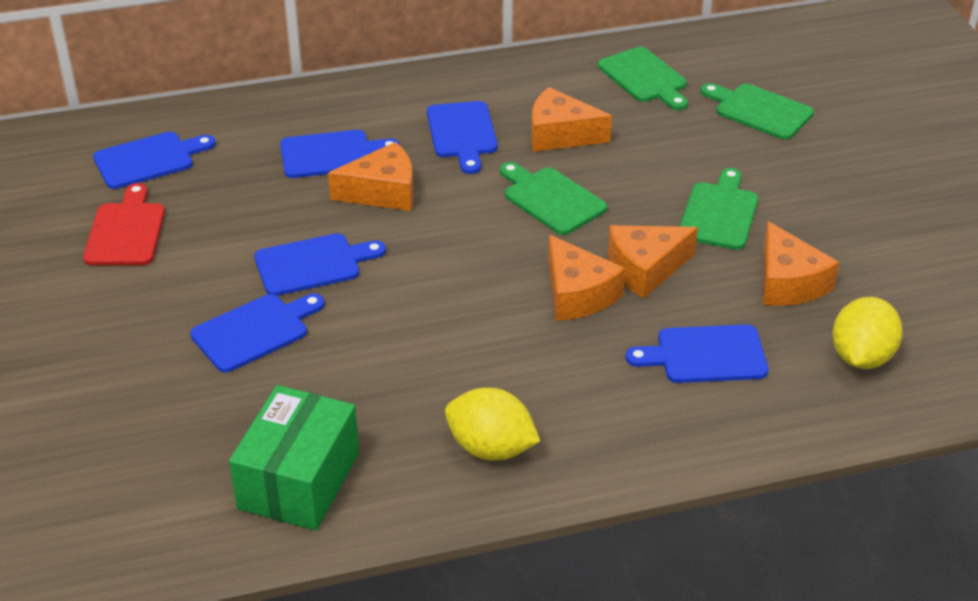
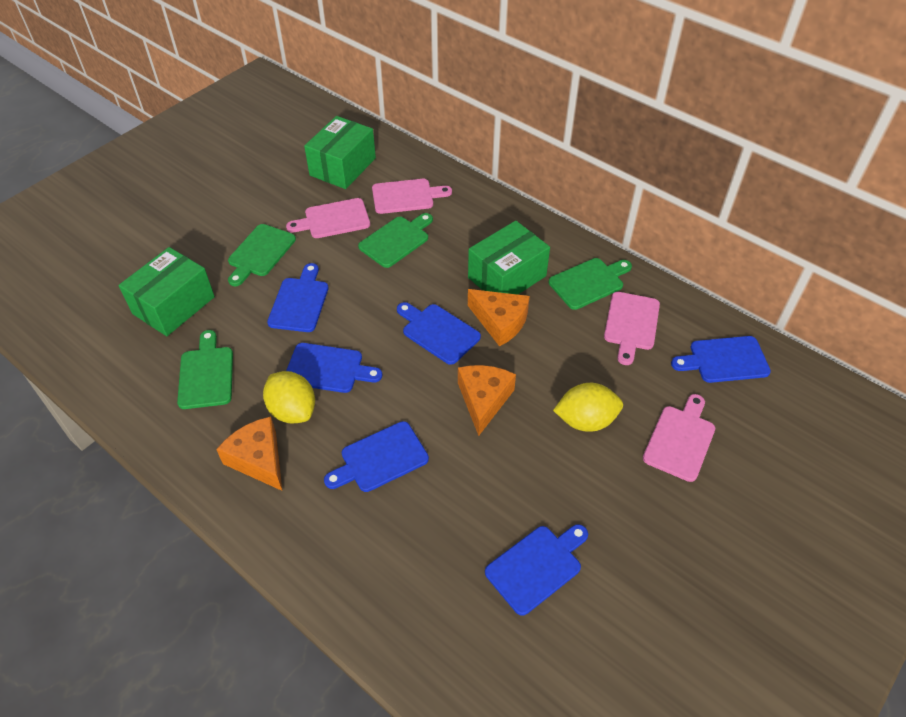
green box: [229,385,359,531] = 1 -> [119,247,215,336] [304,116,376,189] [468,221,550,295] = 3
orange cheese: [328,142,413,211] [531,87,612,152] [548,235,625,321] [608,225,698,298] [763,221,839,306] = 5 -> [216,417,282,491] [458,365,516,436] [468,289,530,347] = 3
pink cutting board: none = 0 -> [286,198,370,238] [372,179,452,214] [604,292,660,365] [643,394,715,482] = 4
red cutting board: [83,183,165,265] = 1 -> none = 0

